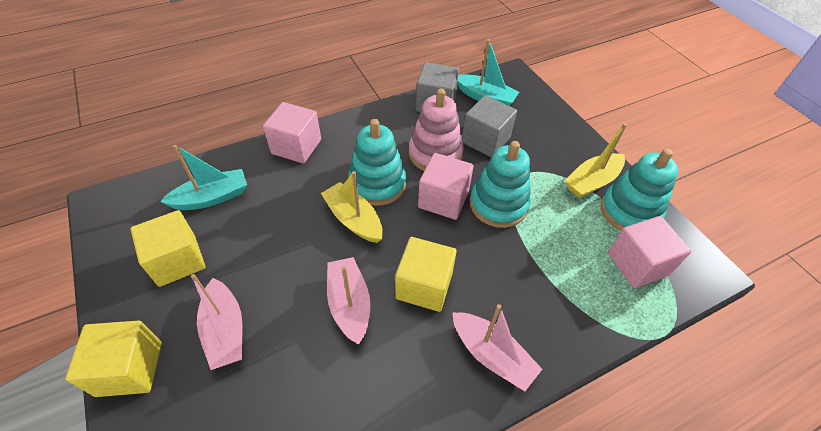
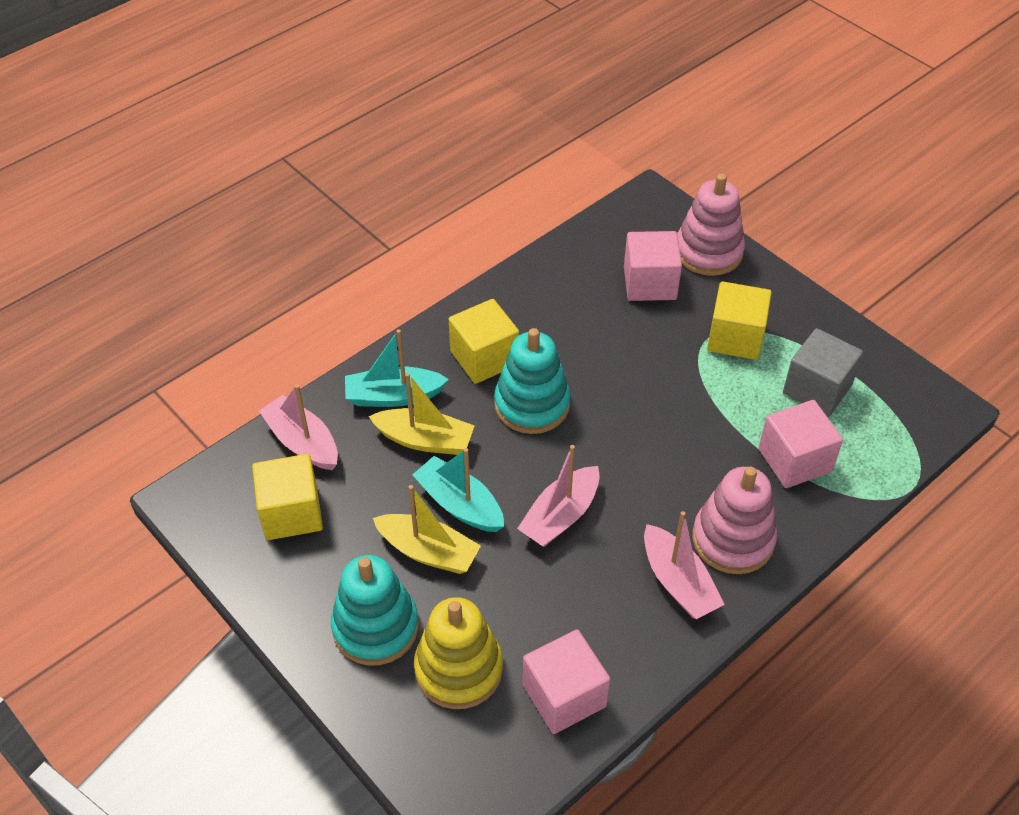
grey cube: [416,62,459,112] [462,95,517,158] = 2 -> [783,328,863,416] = 1
pink stacking toy: [409,89,464,171] = 1 -> [677,174,745,276] [692,467,777,574] = 2
turquoise stacking toy: [348,119,406,206] [470,141,531,228] [601,149,678,231] = 3 -> [331,555,419,666] [494,328,570,434] = 2
yellow stacking toy: none = 0 -> [414,597,503,709] = 1

